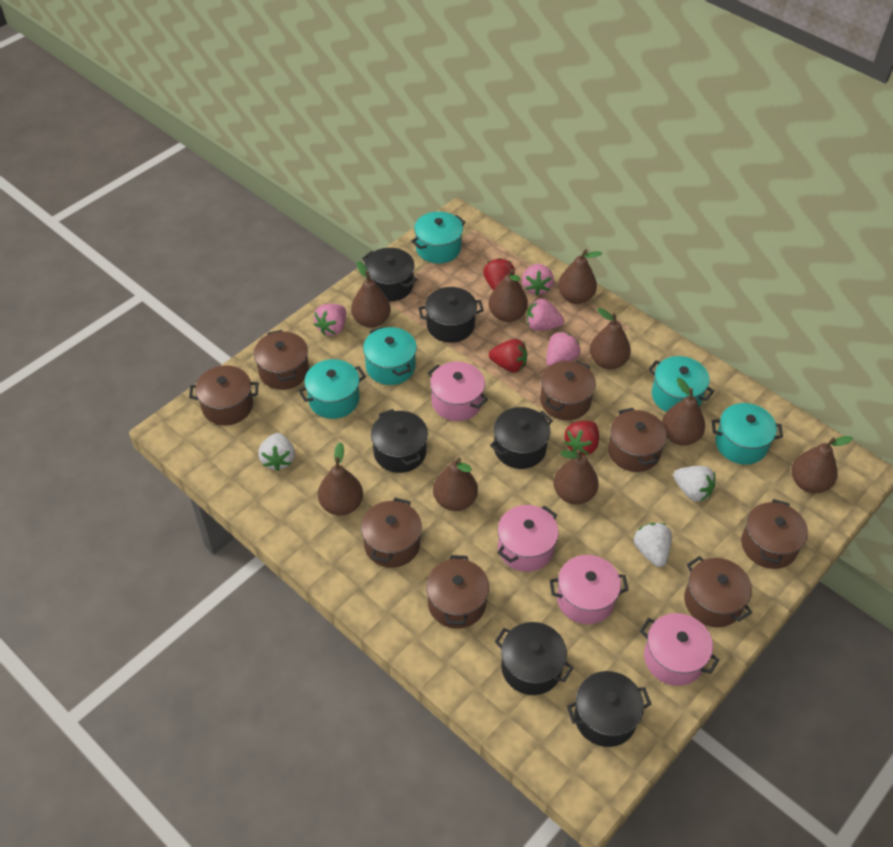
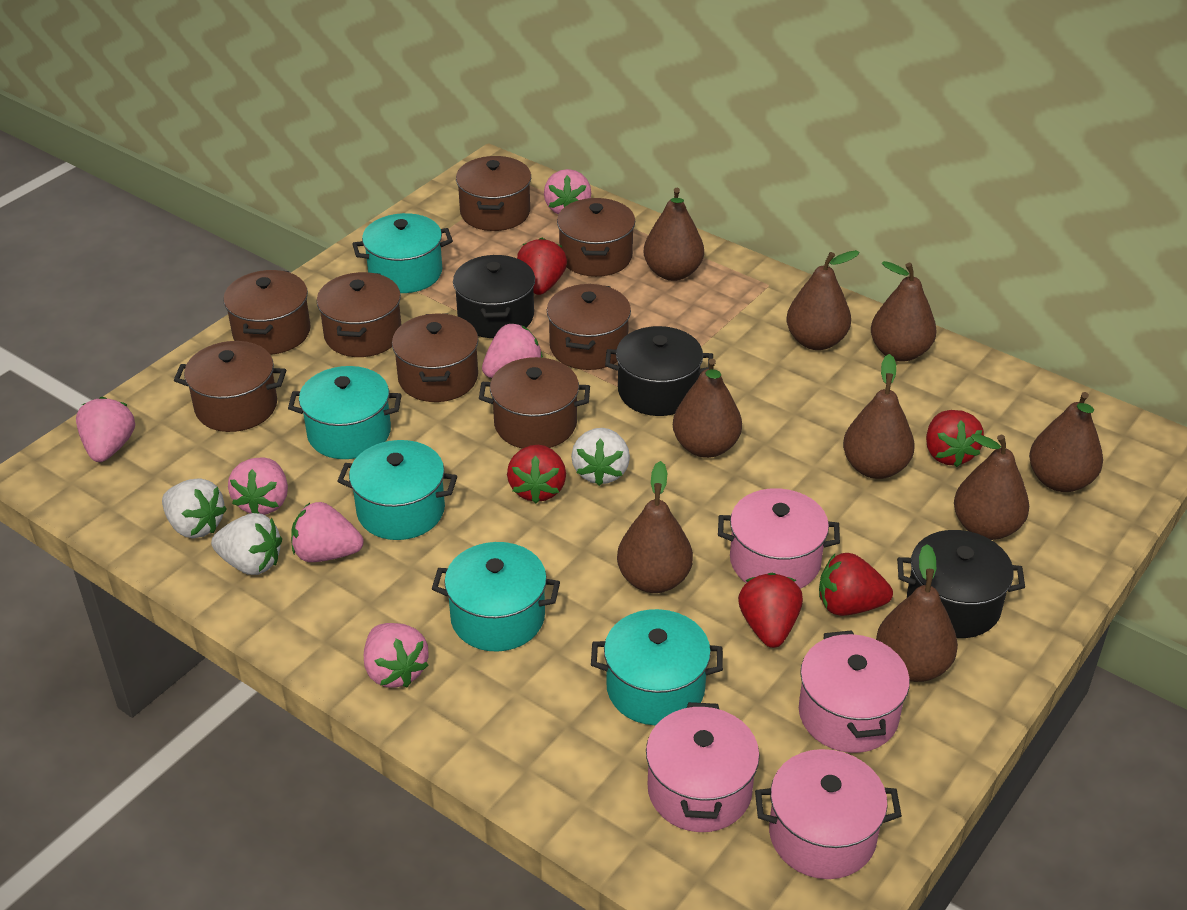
black pot: [362,248,417,301] [371,409,428,473] [418,287,484,343] [490,407,553,469] [494,622,573,695] [567,671,651,747] = 6 -> [453,255,535,338] [605,326,713,416] [897,530,1025,638] = 3
pink strawberry: [314,304,346,336] [522,264,554,296] [527,299,564,331] [546,331,580,366] = 4 -> [76,397,135,462] [228,457,288,515] [291,502,364,562] [364,623,429,688] [482,324,543,378] [544,169,591,214] = 6
red strawberry: [483,258,515,291] [489,339,527,373] [564,421,599,455] = 3 -> [507,445,566,503] [517,238,567,295] [738,573,803,648] [819,553,893,616] [926,410,984,467] = 5

